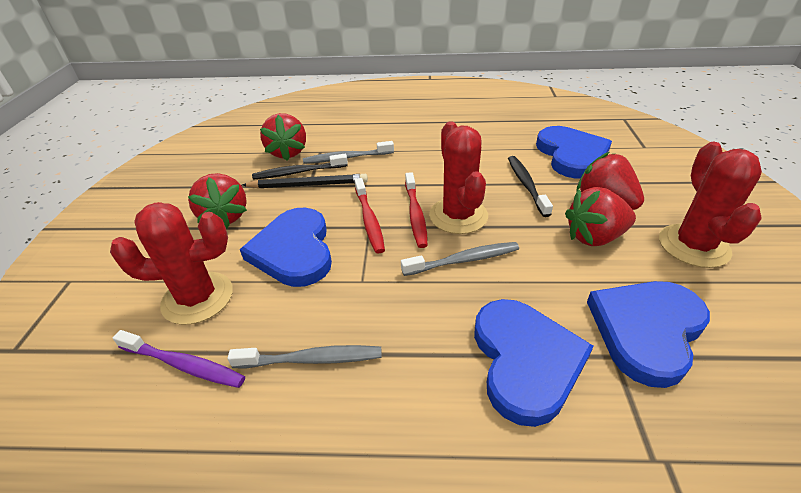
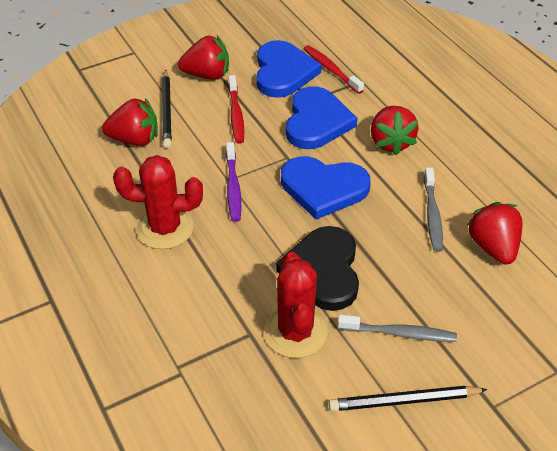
black heart: none = 0 -> [276,226,359,311] = 1
black pencil: [242,174,368,189] = 1 -> [162,69,172,148] [329,386,488,411] = 2
black toothbrush: [252,154,348,180] [508,156,553,217] = 2 -> none = 0
blue heart: [240,208,332,287] [474,299,594,427] [536,126,612,179] [587,281,710,388] = 4 -> [256,40,322,98] [281,156,371,220] [286,86,358,149] = 3
grey toothbrush: [228,345,382,368] [303,141,394,164] [401,242,519,276] = 3 -> [338,315,457,342] [424,168,443,252] = 2
red cactus: [110,202,233,325] [429,121,488,234] [659,142,762,268] = 3 -> [113,155,203,249] [264,252,327,358] = 2

